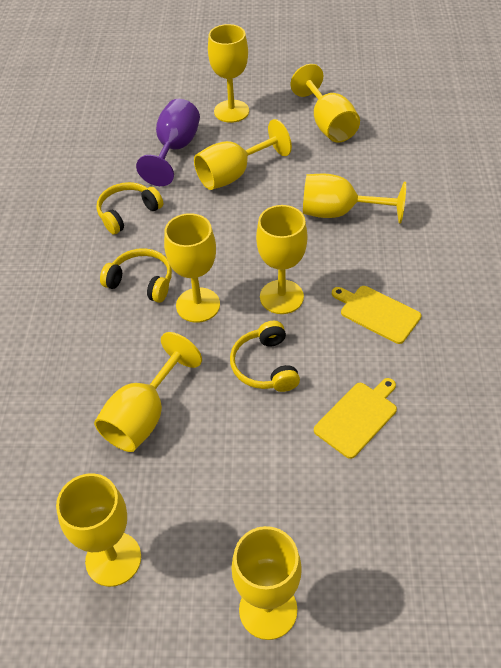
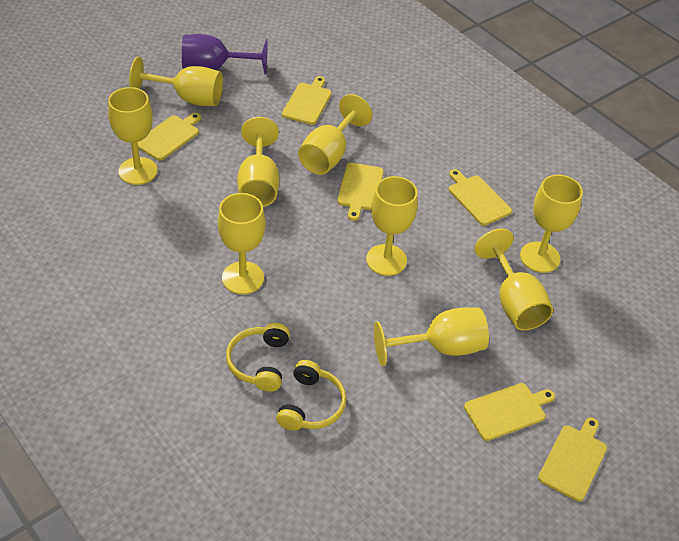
yellow cutting board: [314,378,397,459] [332,286,421,344] = 2 -> [137,113,201,161] [282,76,332,125] [337,163,384,221] [449,169,512,226] [464,383,555,441] [538,417,607,502] = 6
yellow headphones: [97,182,163,234] [100,248,172,303] [230,321,300,392] = 3 -> [226,323,290,392] [276,360,347,431] = 2

